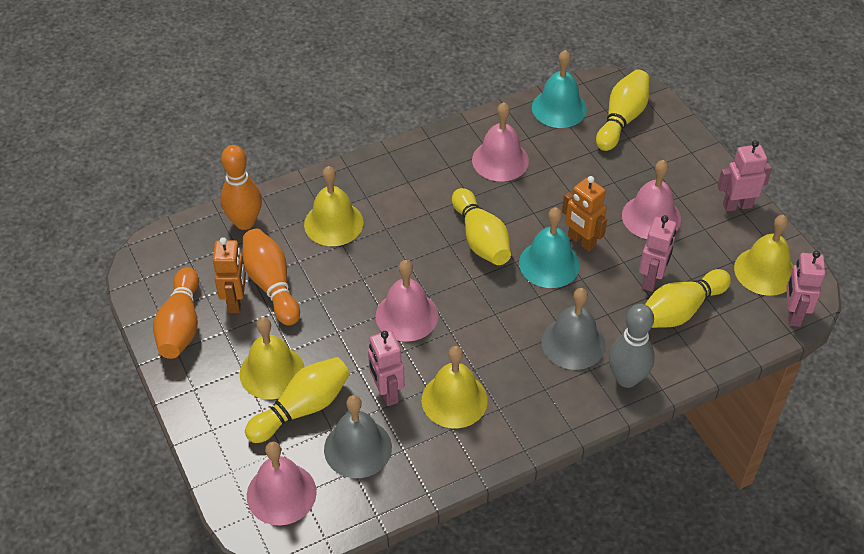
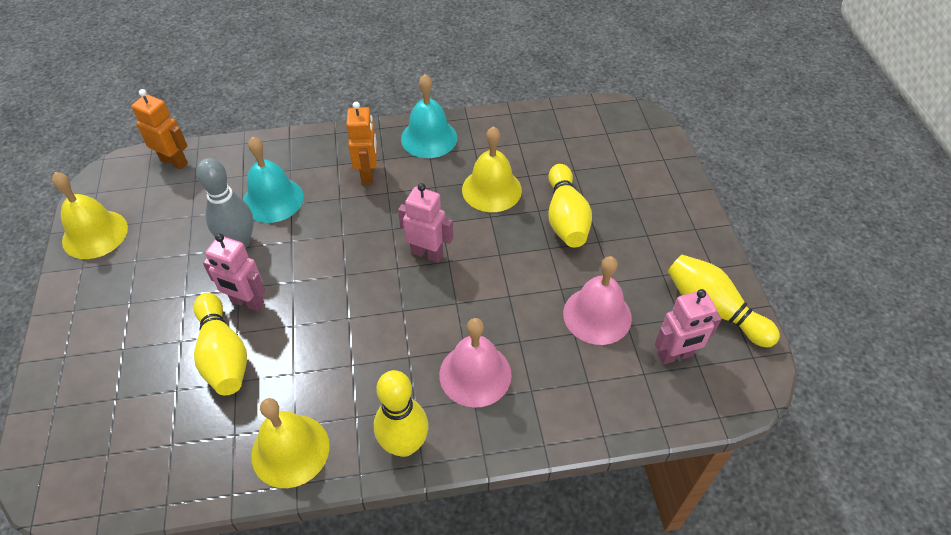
grey bell: [324,395,392,478] [541,288,606,370] = 2 -> none = 0
orange bowling pin: [153,267,199,359] [220,145,262,230] [242,229,300,326] = 3 -> none = 0
pink bell: [247,442,317,525] [375,260,438,342] [472,102,529,181] [622,160,681,239] = 4 -> [439,318,512,408] [563,256,632,345] = 2
pink robot: [368,330,405,406] [639,215,676,292] [718,140,772,211] [786,251,825,327] = 4 -> [203,233,265,311] [398,183,453,263] [655,289,721,365] = 3
yellow bell: [239,317,304,400] [304,166,363,246] [422,346,488,428] [734,215,793,296] = 4 -> [52,172,128,259] [251,398,330,488] [462,126,522,212] = 3

